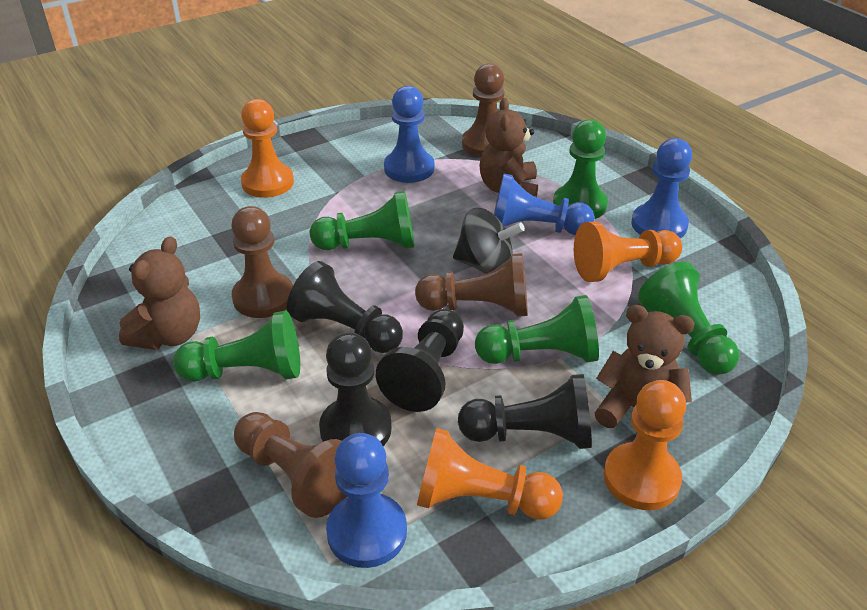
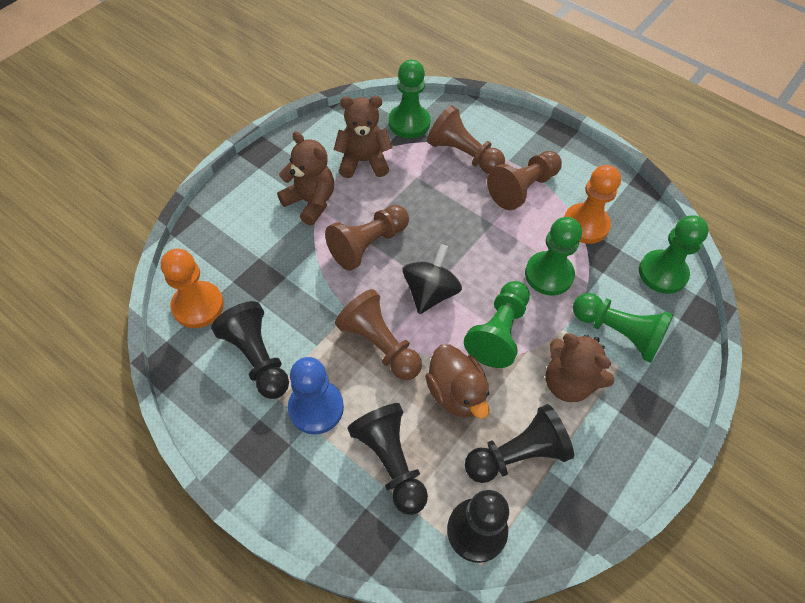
blue pawn: [326,433,407,568] [384,86,434,183] [494,173,595,235] [632,138,692,238] = 4 -> [288,357,344,434] = 1
brown duck: none = 0 -> [425,344,490,419] = 1
orange pawn: [241,99,294,198] [417,428,563,519] [574,221,682,282] [604,380,686,510] = 4 -> [161,249,224,328] [564,165,621,244] = 2

